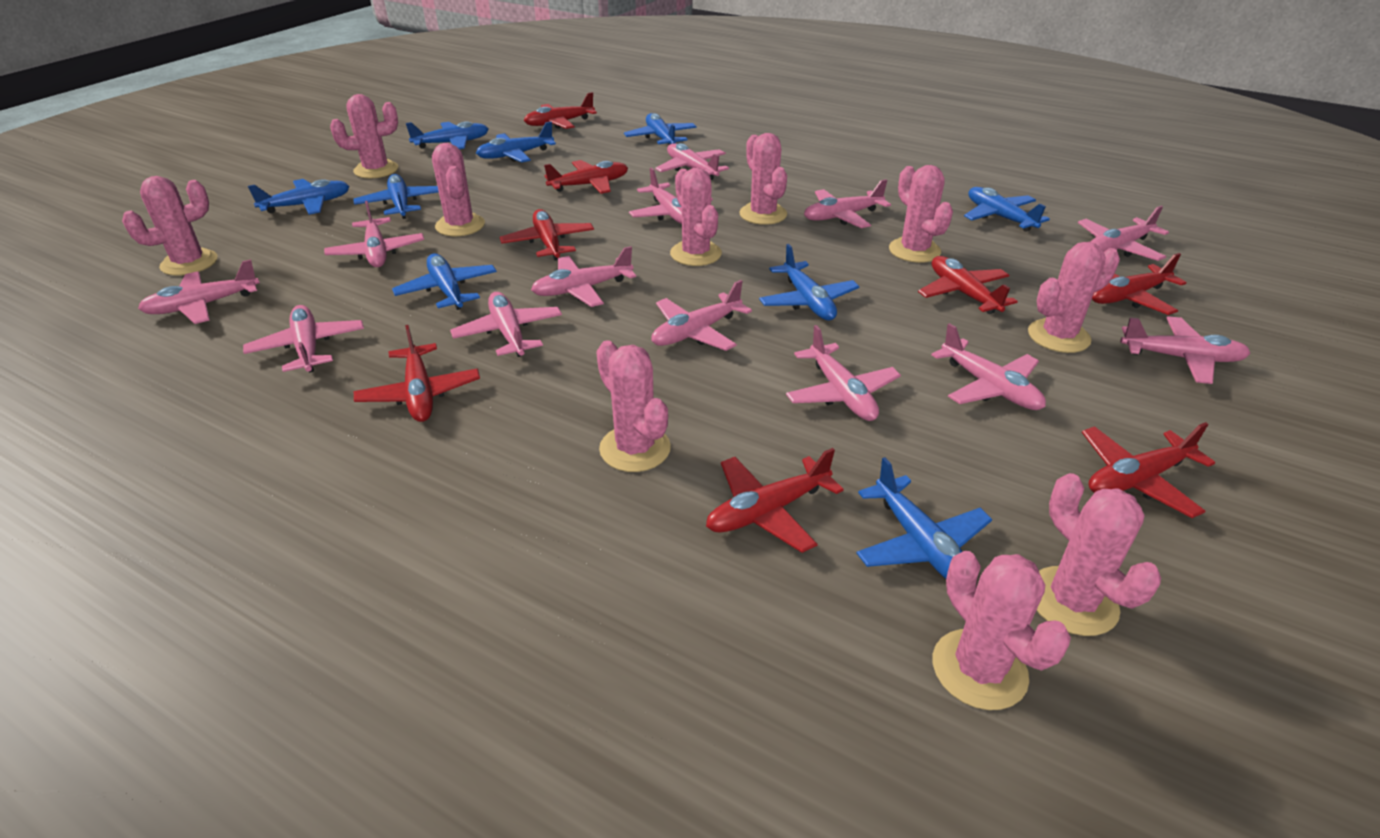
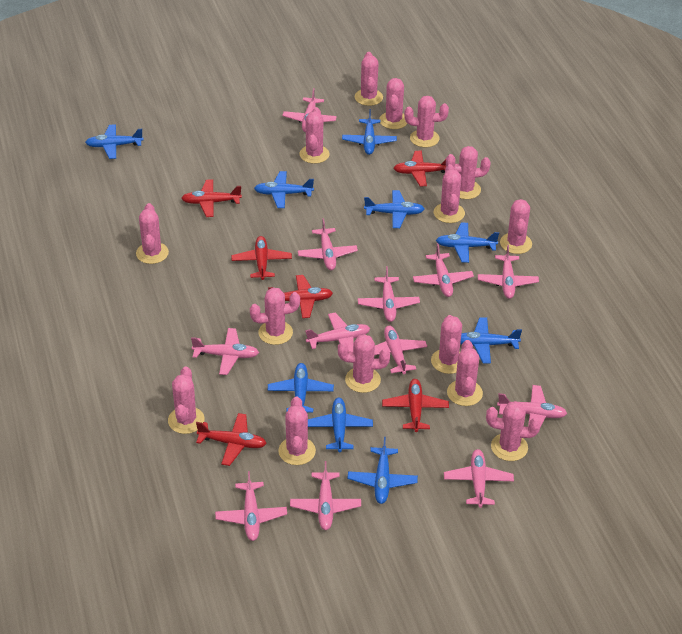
pink cactus: [122,176,218,276] [330,94,398,178] [432,143,485,236] [596,341,671,472] [670,168,722,266] [739,133,787,225] [889,165,953,263] [933,551,1071,710] [1028,242,1120,353] [1037,473,1161,636] = 10 -> [136,203,169,264] [168,366,205,434] [250,287,300,345] [278,397,316,465] [299,107,329,164] [338,334,390,393] [355,52,383,106] [379,78,408,129] [404,96,449,147] [431,315,462,374] [434,164,465,223] [446,146,491,199] [447,340,483,406] [486,401,541,461] [500,199,532,254] = 15
pink plane: [138,259,260,324] [243,305,364,373] [324,201,424,267] [450,292,562,357] [531,246,636,307] [629,168,713,224] [651,280,752,351] [655,143,729,180] [786,325,901,421] [804,179,891,228] [931,323,1046,410] [1078,206,1169,261] [1120,316,1250,384] = 13 -> [191,328,259,375] [215,471,287,541] [282,88,337,132] [290,461,361,530] [298,218,358,270] [305,313,370,352] [358,266,420,322] [374,326,427,374] [413,243,474,297] [444,449,514,508] [478,245,539,299] [497,385,567,427] = 12
red plane: [354,325,480,422] [500,209,594,261] [524,92,597,129] [544,160,628,194] [706,448,844,553] [918,256,1018,314] [1082,422,1215,518] [1092,253,1187,315] = 8 -> [181,179,242,217] [196,413,267,466] [232,236,292,280] [268,275,333,318] [382,379,449,432] [393,151,446,186] = 6

